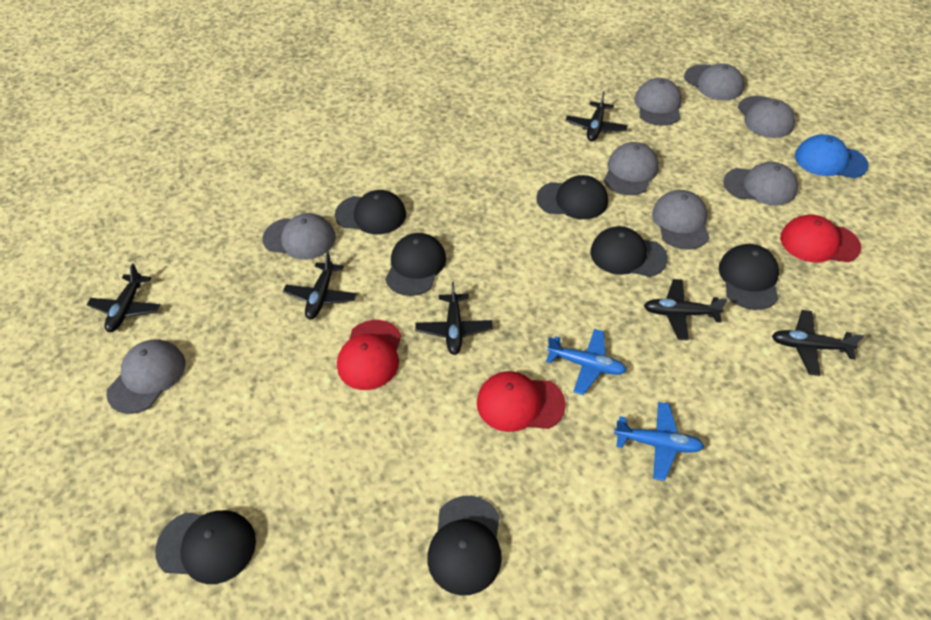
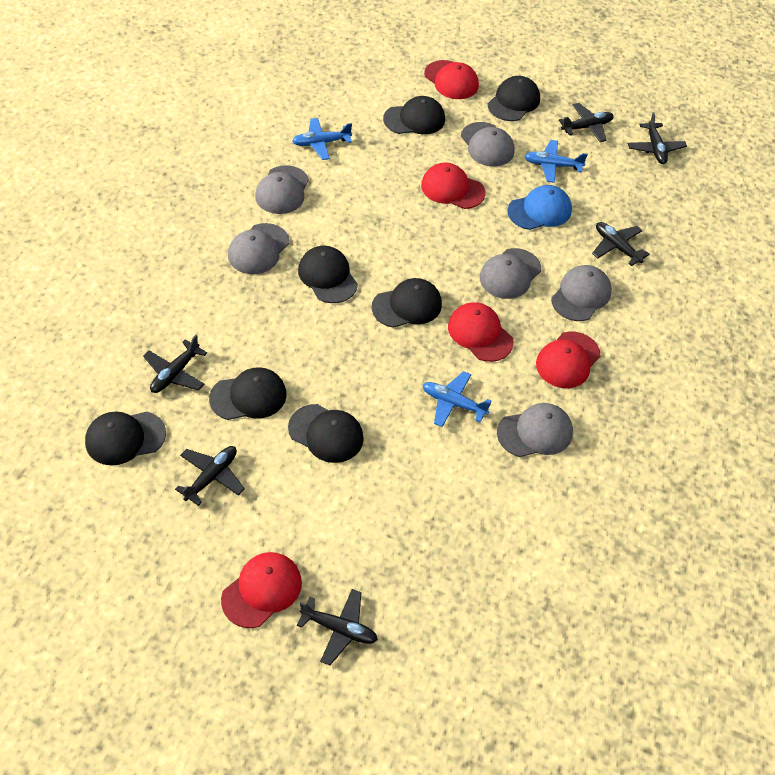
blue plane: [546,329,627,395] [614,402,704,481] = 2 -> [292,118,352,160] [423,371,491,427] [524,140,588,183] = 3
grey cap: [106,340,185,414] [263,213,336,260] [604,142,659,195] [634,78,682,126] [652,190,710,250] [684,63,744,100] [723,162,798,205] [738,96,795,138] = 8 -> [228,223,289,274] [255,165,309,214] [461,122,515,166] [480,248,541,299] [497,403,573,457] [551,265,612,321] = 6
red cap: [337,320,402,390] [477,371,566,432] [780,215,861,262] = 3 -> [221,552,302,628] [421,162,485,209] [424,60,479,99] [448,302,514,362] [536,331,600,388] = 5

